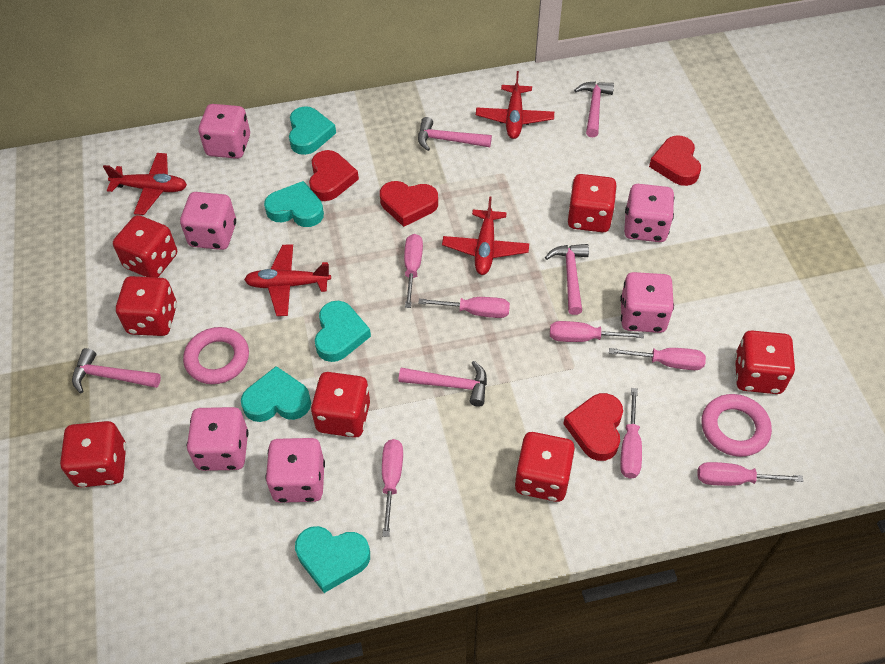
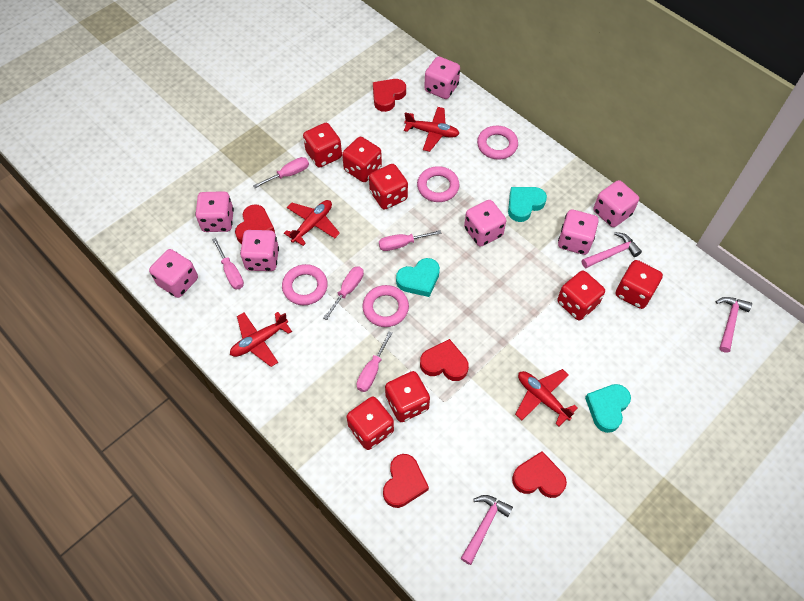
pink dice: [180,192,236,250] [187,407,249,471] [199,104,250,159] [265,438,325,503] [620,272,674,333] [624,184,674,242] = 6 -> [149,249,198,298] [195,191,234,232] [240,230,279,271] [424,56,460,99] [464,200,506,247] [558,210,599,255] [593,180,639,227] = 7
pink hammer: [72,348,161,393] [399,361,487,407] [418,117,492,151] [545,244,589,315] [574,82,614,137] = 5 -> [461,495,513,565] [582,232,642,268] [716,297,752,353] = 3
pink ring: [183,327,249,384] [702,394,772,457] = 2 -> [282,264,328,305] [362,285,409,327] [417,166,459,202] [477,126,518,160] = 4
pink screwdriver: [382,439,403,537] [404,234,423,308] [418,297,510,318] [550,321,644,342] [609,348,706,370] [620,388,642,478] [698,462,803,486] = 7 -> [212,238,244,290] [253,157,309,188] [323,266,364,320] [357,331,393,392] [379,230,441,251] = 5
red heart: [309,150,359,201] [380,181,438,227] [563,393,623,461] [649,135,701,186] = 4 -> [235,204,275,244] [373,79,406,112] [383,454,429,508] [420,339,469,381] [512,451,567,498] = 5
turquoise heart: [241,366,311,422] [264,181,324,227] [289,106,336,155] [295,526,370,593] [315,301,371,362] = 5 -> [396,258,440,297] [508,187,547,222] [585,384,631,433] = 3

